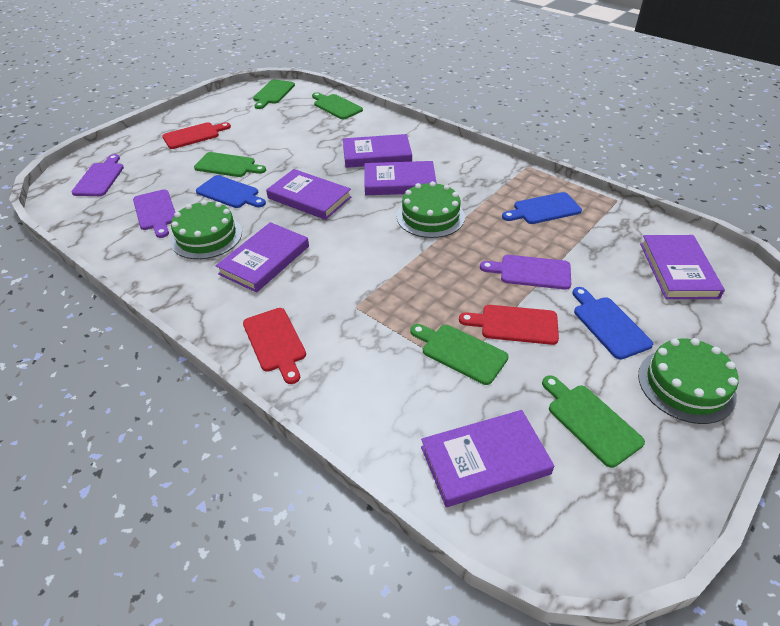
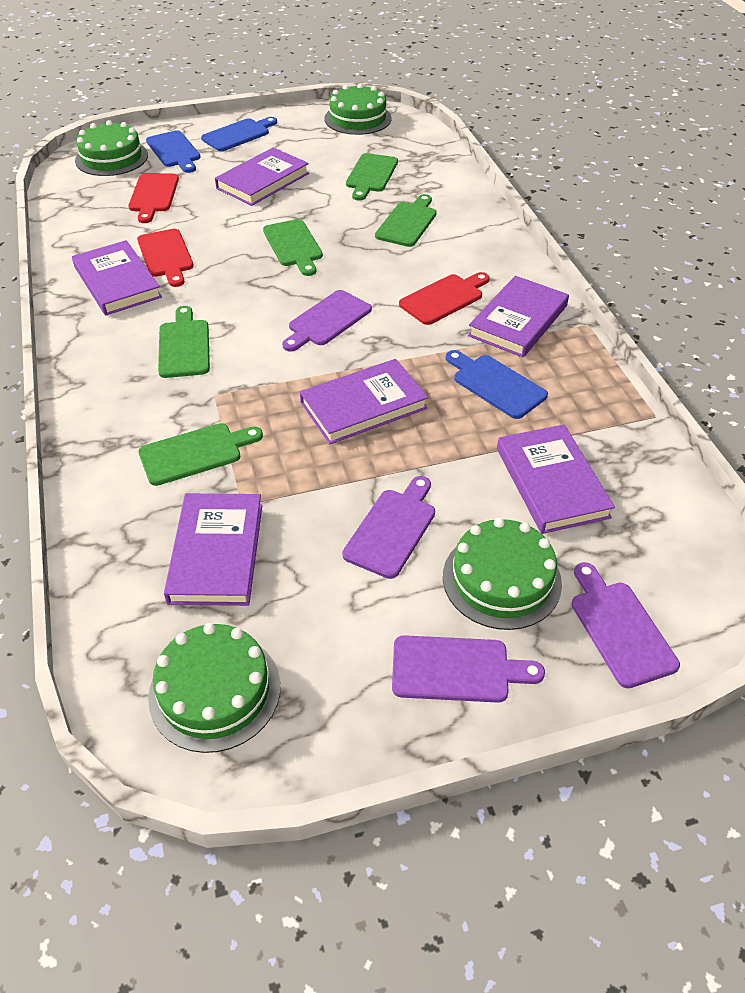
green cake: [170,200,242,259] [397,181,465,238] [638,338,739,424] = 3 -> [75,120,148,176] [148,623,280,753] [325,83,392,135] [443,518,562,630] = 4
purple cutting board: [72,154,124,196] [133,189,176,238] [480,255,571,290] = 3 -> [282,290,372,352] [342,476,435,579] [392,635,545,703] [571,562,680,688] = 4

